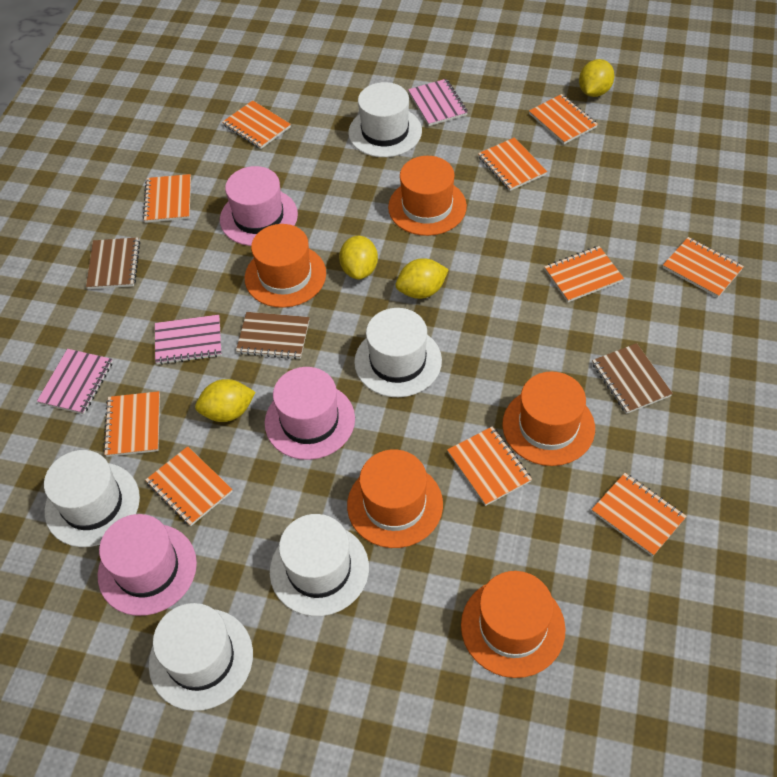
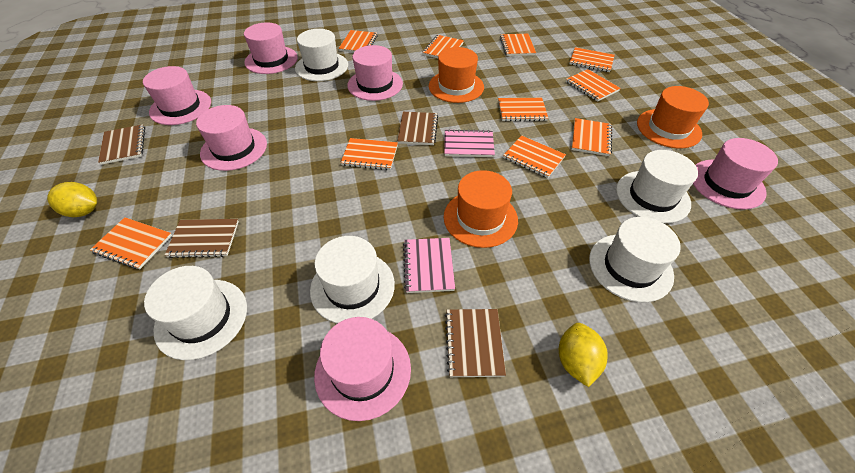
brown notebook: [86,237,140,289] [236,312,310,359] [592,343,673,414] = 3 -> [98,124,145,165] [165,219,239,258] [397,112,438,145] [445,309,506,377] = 4
orange hat: [245,224,326,308] [347,449,443,548] [388,156,467,236] [461,571,566,678] [502,371,595,466] = 5 -> [429,47,484,103] [444,170,518,248] [637,86,709,148] = 3
pink hat: [98,514,197,616] [220,166,298,246] [265,367,355,460] = 3 -> [143,66,211,125] [196,105,267,171] [244,22,298,74] [314,317,411,421] [347,45,403,101] [693,138,778,210] = 6
pink notebook: [37,349,113,414] [155,315,222,365] [408,79,468,126] = 3 -> [403,238,455,293] [444,129,495,157] = 2
yellow lemon: [195,379,256,422] [339,235,378,280] [395,258,449,299] [579,59,614,97] = 4 -> [47,182,97,217] [559,323,608,387] = 2

